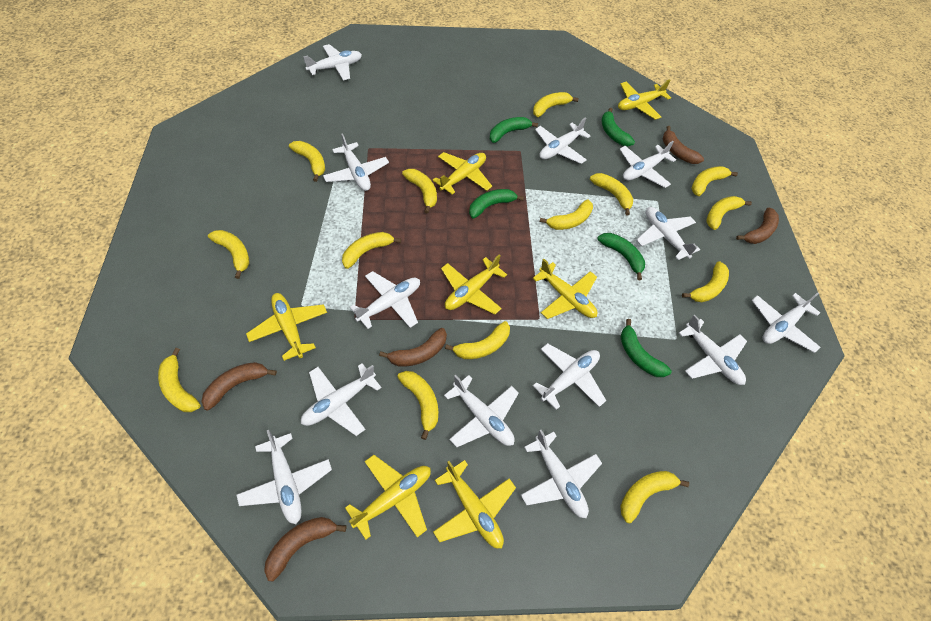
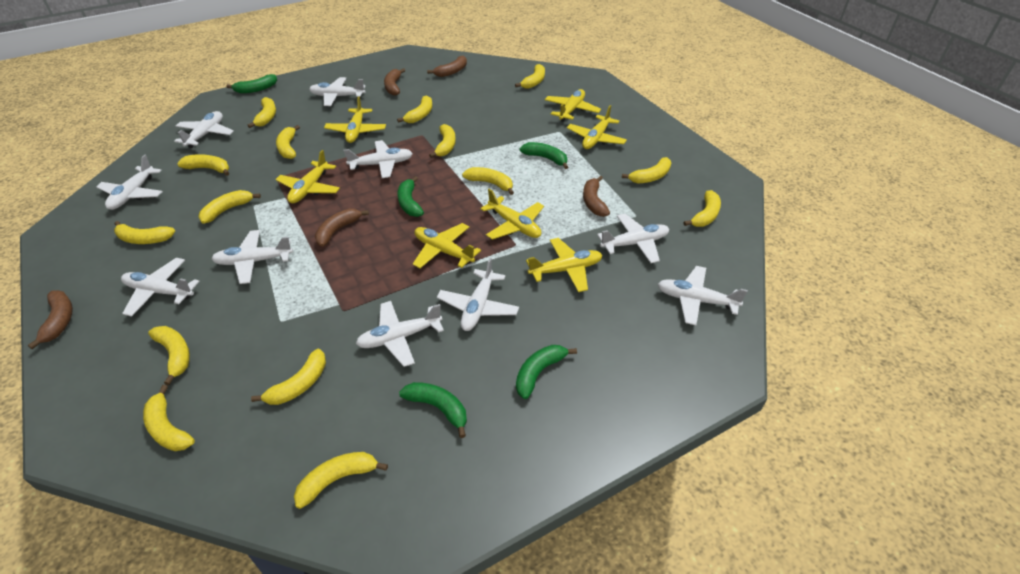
white plane: [237,430,332,524] [301,363,382,436] [303,44,362,81] [323,133,389,191] [350,271,420,329] [444,375,519,448] [521,430,602,518] [533,343,606,410] [535,117,591,164] [619,141,676,188] [636,207,700,260] [679,315,747,385] [751,292,820,353] = 13 -> [96,154,163,210] [121,258,200,317] [174,111,234,148] [212,230,293,284] [309,77,366,106] [344,140,413,178] [356,301,444,367] [437,258,519,331] [597,214,669,263] [657,266,748,326] = 10
yellow banana: [158,348,201,412] [208,230,250,279] [289,141,325,182] [342,232,401,269] [397,371,438,440] [402,169,437,214] [445,321,510,359] [533,92,579,117] [540,199,593,230] [590,173,633,215] [620,471,689,523] [682,261,729,302] [691,166,738,196] [706,196,752,230] = 14 -> [114,221,175,244] [143,385,195,451] [148,326,190,385] [177,154,229,176] [199,190,261,224] [247,97,276,128] [251,349,326,405] [276,125,300,159] [294,452,388,509] [397,95,432,123] [429,124,456,158] [462,167,514,195] [515,64,545,89] [622,157,671,184] [683,190,721,227] = 15

